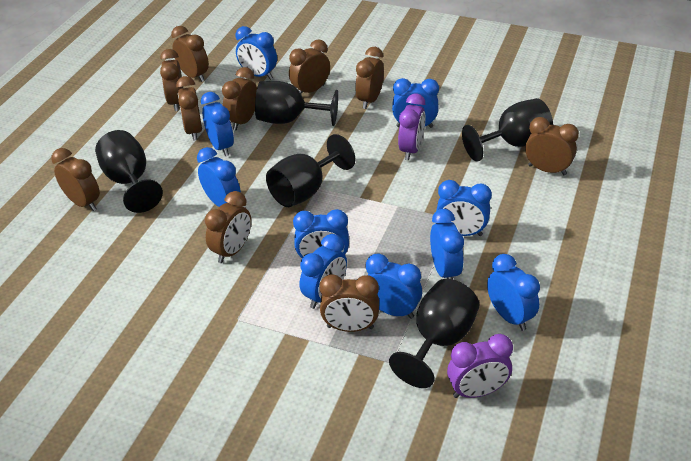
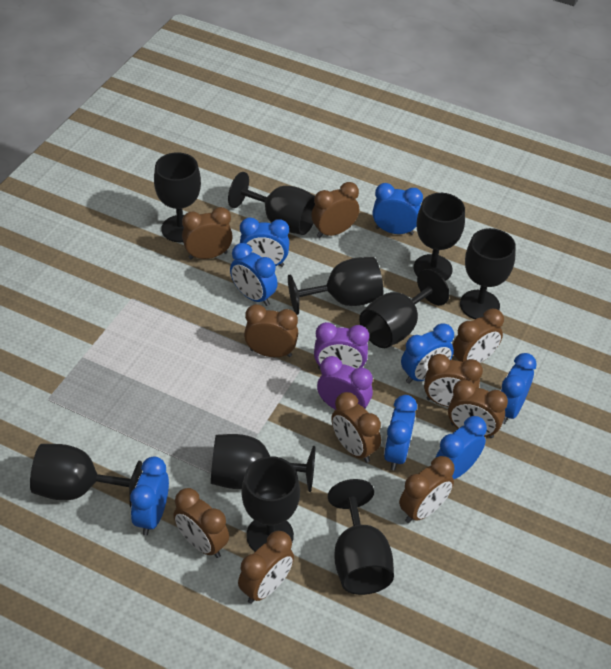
black goblet: [95,130,163,213] [255,81,338,126] [266,134,355,207] [389,279,479,388] [462,98,553,162] = 5 -> [30,444,142,507] [154,152,201,242] [211,434,315,492] [228,172,315,235] [242,456,300,552] [288,257,383,315] [328,479,394,595] [359,269,450,348] [413,193,465,281] [460,228,516,319] = 10
blue clock: [197,147,241,207] [201,92,234,156] [235,26,277,80] [293,209,349,258] [300,234,347,309] [365,254,422,319] [392,78,439,128] [430,209,464,279] [436,180,492,236] [487,254,540,331] = 10 -> [130,456,169,535] [230,243,278,306] [240,217,289,267] [372,183,423,235] [384,395,417,470] [401,323,454,384] [435,416,487,479] [501,353,537,424] = 8

